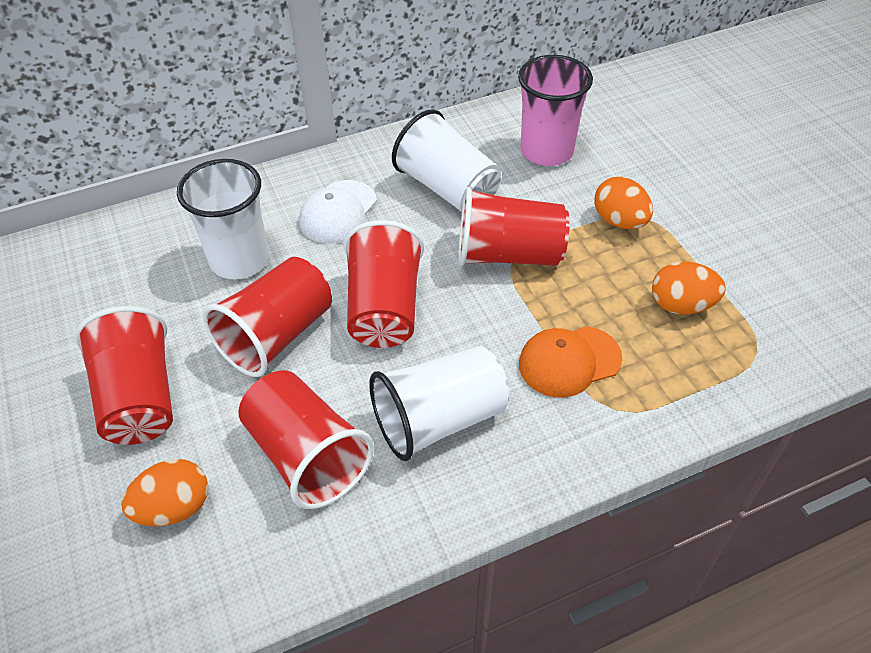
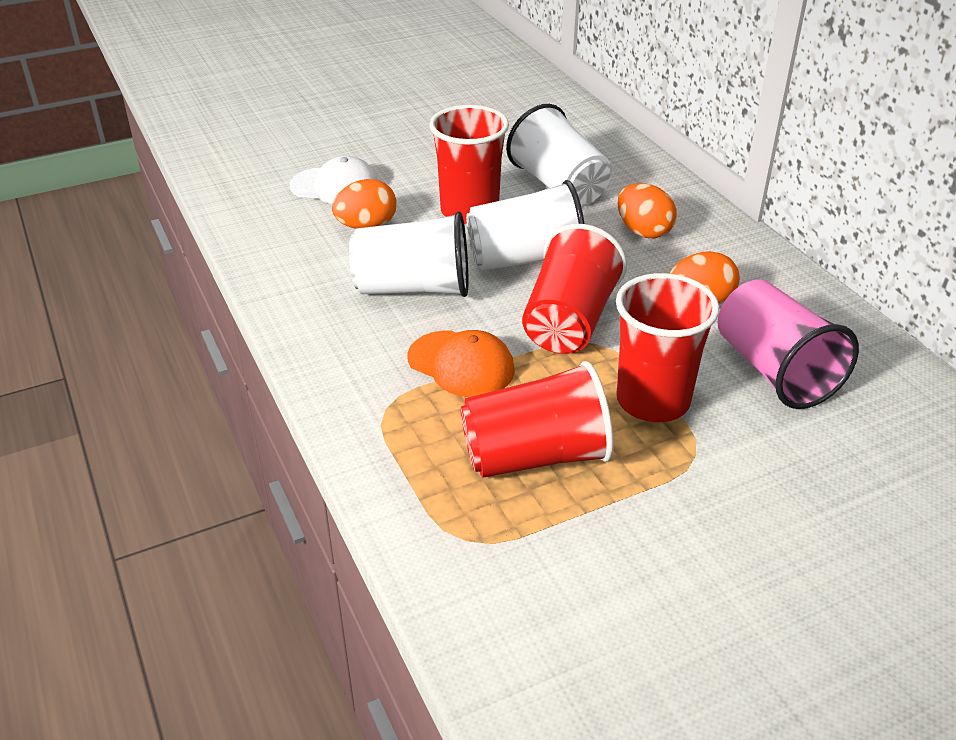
red cup: [75,306,173,445] [203,257,332,377] [238,370,374,509] [343,220,424,348] [458,187,570,266] = 5 -> [429,105,509,224] [460,361,614,478] [522,224,627,354] [616,273,720,422] = 4

